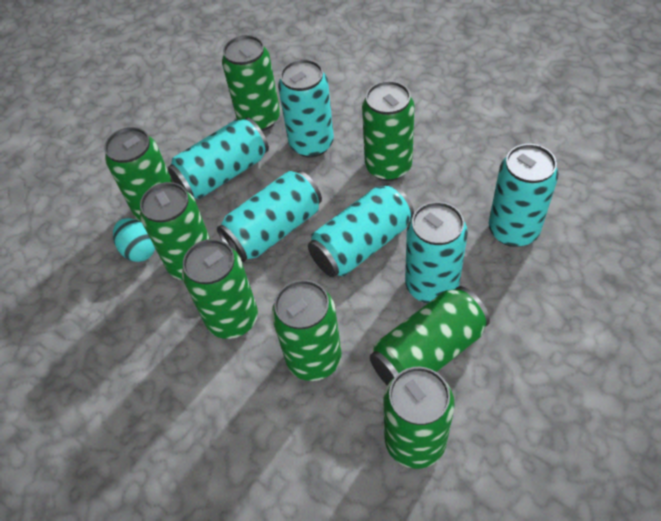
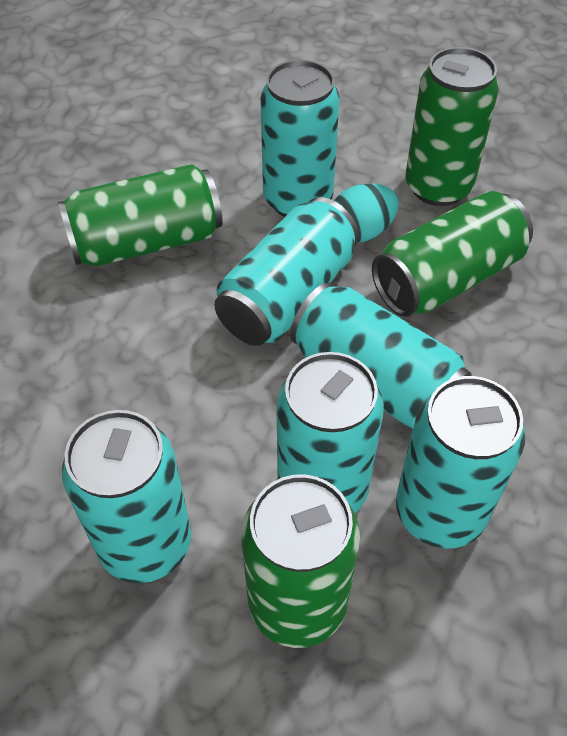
green can: [104,127,172,221] [140,182,210,280] [182,239,258,339] [222,35,280,131] [272,280,342,381] [362,81,415,181] [370,286,490,386] [383,367,455,469] = 8 -> [58,164,223,266] [241,474,360,648] [372,191,533,317] [405,47,499,206] = 4

